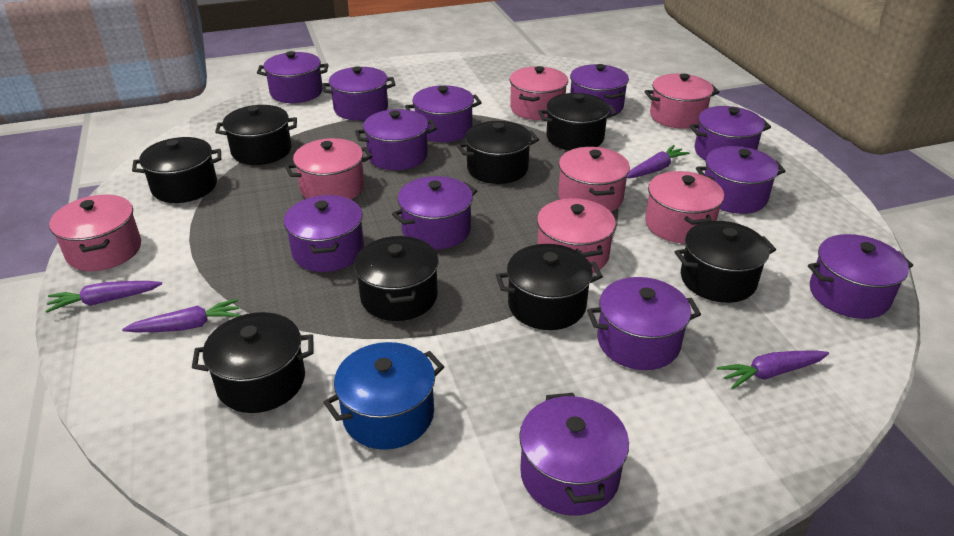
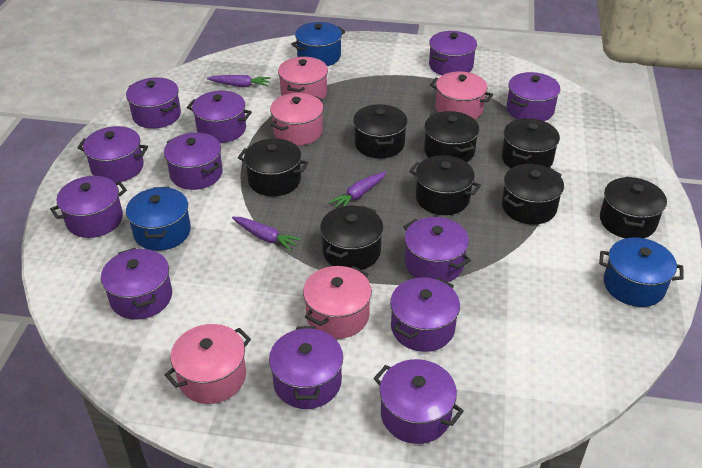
blue pot: [323,342,444,450] = 1 -> [126,187,191,251] [291,22,345,66] [599,238,684,307] = 3
pink pot: [49,194,141,271] [285,138,372,200] [510,66,568,120] [537,198,616,273] [558,147,630,212] [645,74,719,129] [645,171,724,243] = 7 -> [164,324,251,404] [270,93,323,146] [278,57,328,99] [303,266,372,339] [430,71,493,119] = 5
purple carrot: [46,281,162,313] [122,299,241,332] [627,145,690,178] [717,351,829,389] = 4 -> [207,75,271,87] [232,217,302,251] [328,172,386,208] = 3

